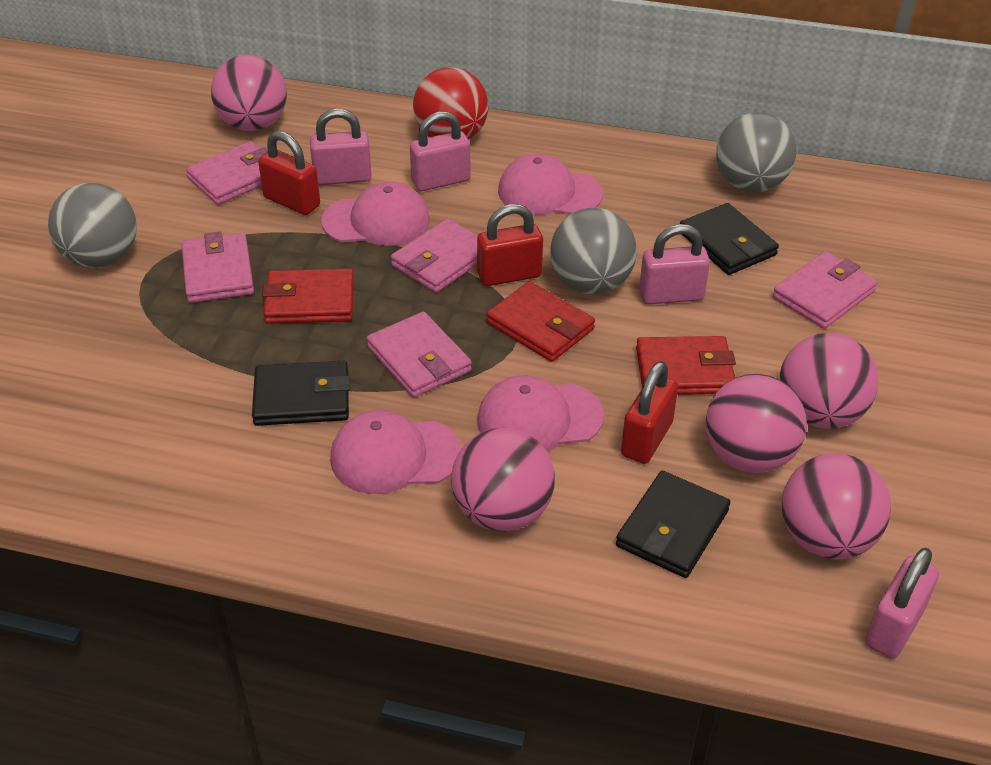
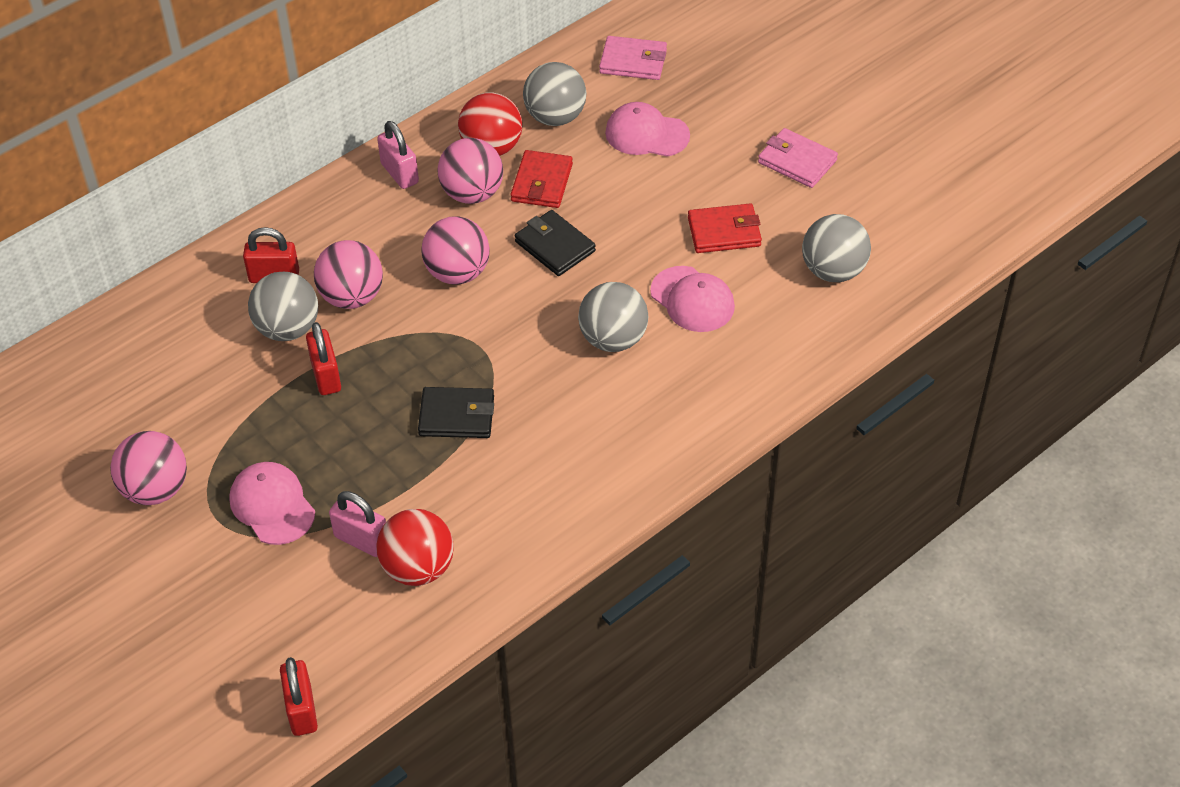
black wallet: [252,361,350,426] [616,471,730,578] [680,203,779,275] = 3 -> [418,387,494,438] [515,210,596,276] = 2
grey ball: [48,183,137,268] [550,208,637,295] [716,112,796,192] = 3 -> [248,272,318,341] [523,62,587,126] [578,282,648,352] [802,214,871,282] = 4
pink ball: [211,55,287,131] [451,428,555,532] [706,374,807,473] [779,333,879,429] [782,453,891,559] = 5 -> [110,431,187,505] [314,240,383,309] [421,216,490,285] [438,138,503,204] = 4
pink cap: [321,182,430,246] [330,410,461,494] [477,375,604,452] [498,154,603,215] = 4 -> [229,462,315,545] [605,102,690,157] [650,266,735,332] = 3
pink padlock: [310,108,372,185] [410,111,471,191] [639,224,710,305] [865,548,939,659] = 4 -> [329,491,386,557] [377,121,419,189] = 2
pink wallet: [182,232,254,303] [186,141,268,205] [367,312,472,397] [391,219,478,293] [773,251,877,329] = 5 -> [599,36,667,80] [758,128,838,188] = 2
red ball: [413,67,489,140] = 1 -> [376,509,454,586] [458,93,523,156] = 2
red wallet: [262,268,354,324] [486,281,595,362] [636,336,736,395] = 3 -> [511,150,573,208] [688,203,762,253] = 2

